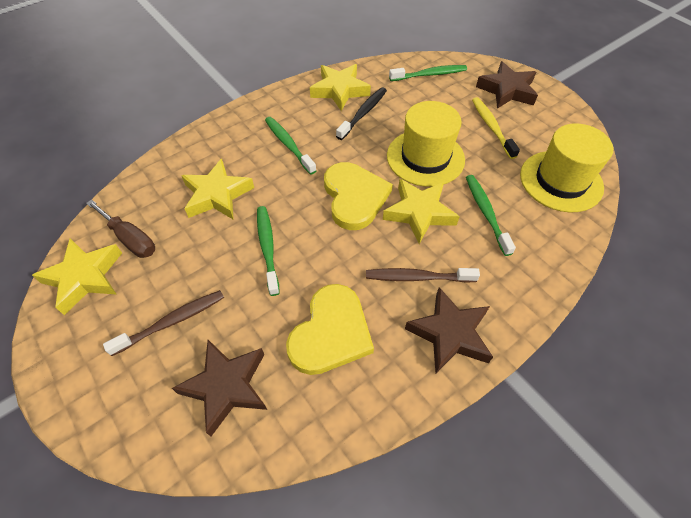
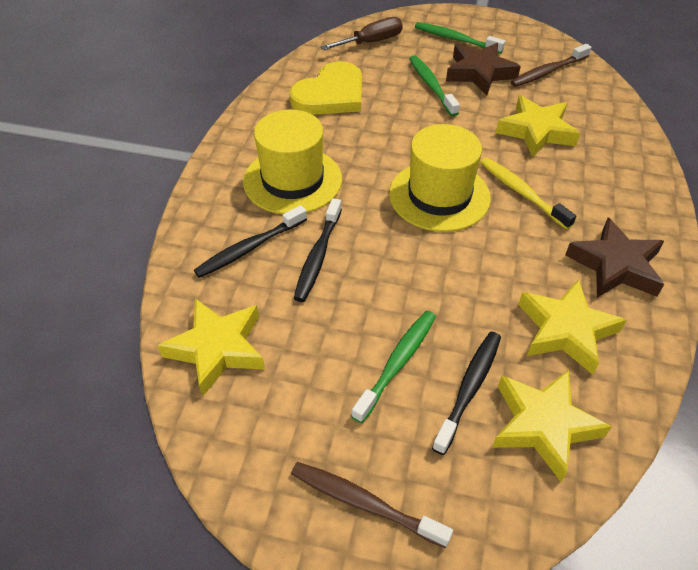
black toothbrush: [336,87,387,140] = 1 -> [194,205,307,278] [294,198,342,302] [432,332,501,455] = 3
brown star: [172,340,267,437] [405,287,493,373] [476,61,538,109] = 3 -> [446,43,521,95] [565,218,664,298] = 2
green toothbrush: [257,206,280,296] [265,117,317,175] [389,65,467,81] [466,175,516,256] = 4 -> [351,311,436,423] [409,55,460,116] [415,22,505,54] = 3
yellow heart: [286,284,374,375] [324,162,393,230] = 2 -> [289,61,362,115] = 1

